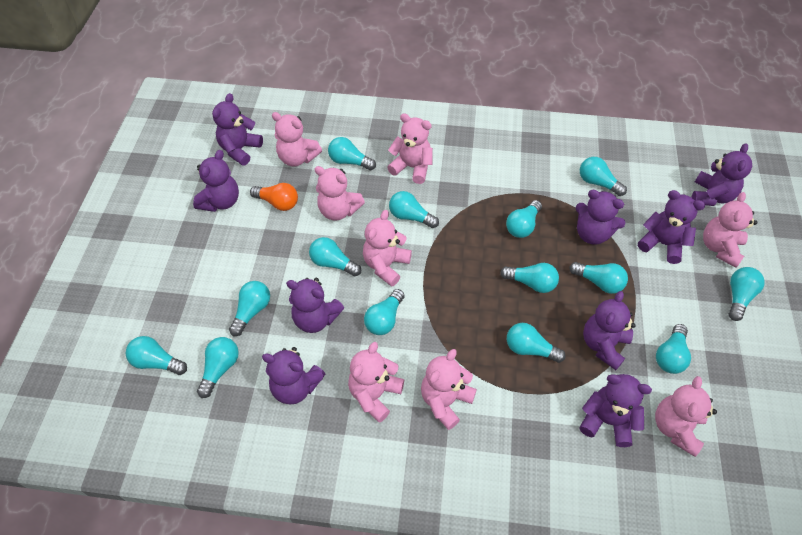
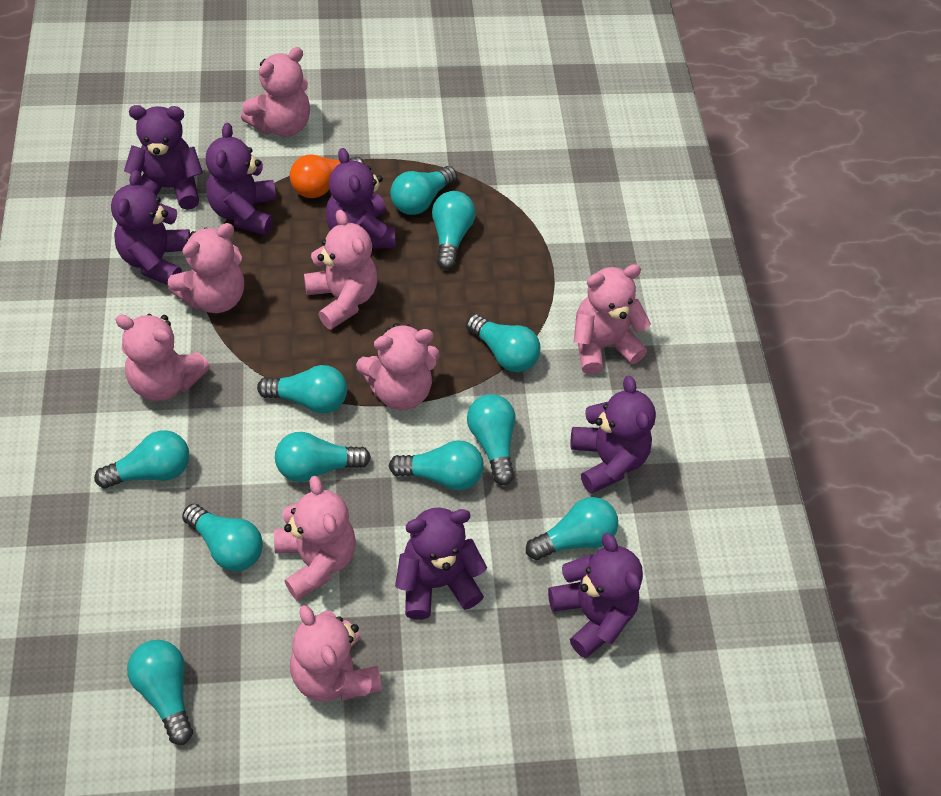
purple teddy bear: [193,150,239,212] [212,93,263,166] [262,347,325,404] [286,278,344,333] [575,190,626,245] [579,374,652,447] [583,291,636,370] [638,190,705,264] [692,144,752,206] = 9 -> [111,170,191,285] [124,105,203,210] [206,123,276,235] [326,148,395,249] [395,508,487,620] [548,533,643,658] [571,376,656,494] = 7
turquoise light bulb: [126,336,187,375] [197,337,239,398] [229,281,270,336] [309,237,361,276] [328,137,376,170] [364,289,405,335] [389,191,439,228] [500,263,559,293] [506,200,542,238] [507,323,566,363] [569,262,628,294] [580,157,627,196] [656,324,691,374] [729,267,765,321] = 14 -> [94,430,189,489] [127,640,193,745] [182,504,263,571] [257,365,347,413] [275,432,371,482] [389,441,484,490] [390,166,457,215] [432,191,476,270] [466,314,540,372] [467,394,515,485] [526,497,618,560] = 11

